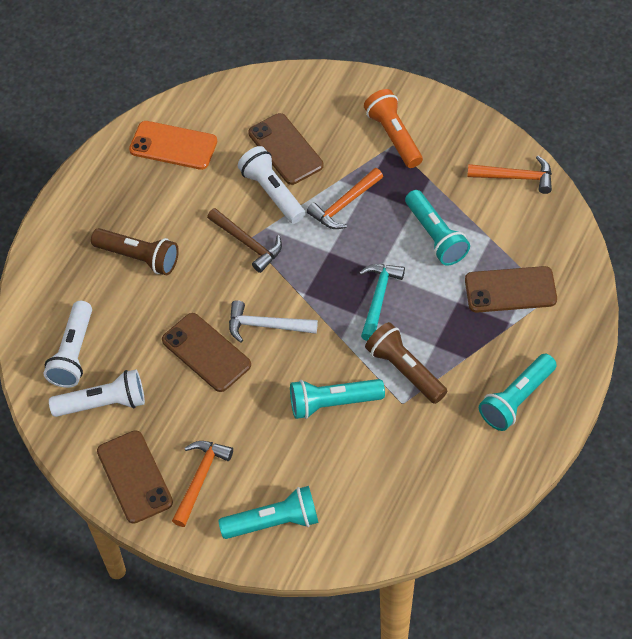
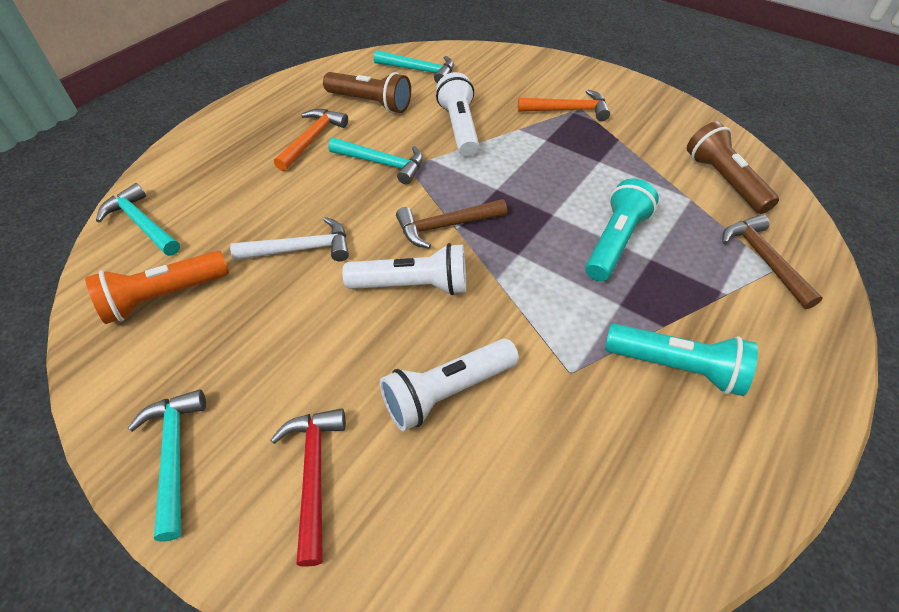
brown hammer: [207,208,282,273] = 1 -> [396,199,507,249] [723,214,823,309] = 2
brown phone: [97,430,173,524] [162,313,251,392] [248,113,324,185] [465,266,557,313] = 4 -> none = 0
orange hammer: [172,441,233,527] [307,168,383,229] [467,156,552,194] = 3 -> [274,109,348,171] [518,89,610,121] = 2
orange phone: [129,121,217,170] = 1 -> none = 0
red hammer: none = 0 -> [271,408,346,567] = 1
turquoise flashlight: [218,486,318,539] [290,379,385,419] [405,190,470,266] [479,354,557,431] = 4 -> [585,178,659,281] [605,324,758,396] = 2
turquoise hammer: [359,264,405,341] = 1 -> [96,183,180,256] [128,389,206,542] [328,138,423,184] [374,50,454,84] = 4

